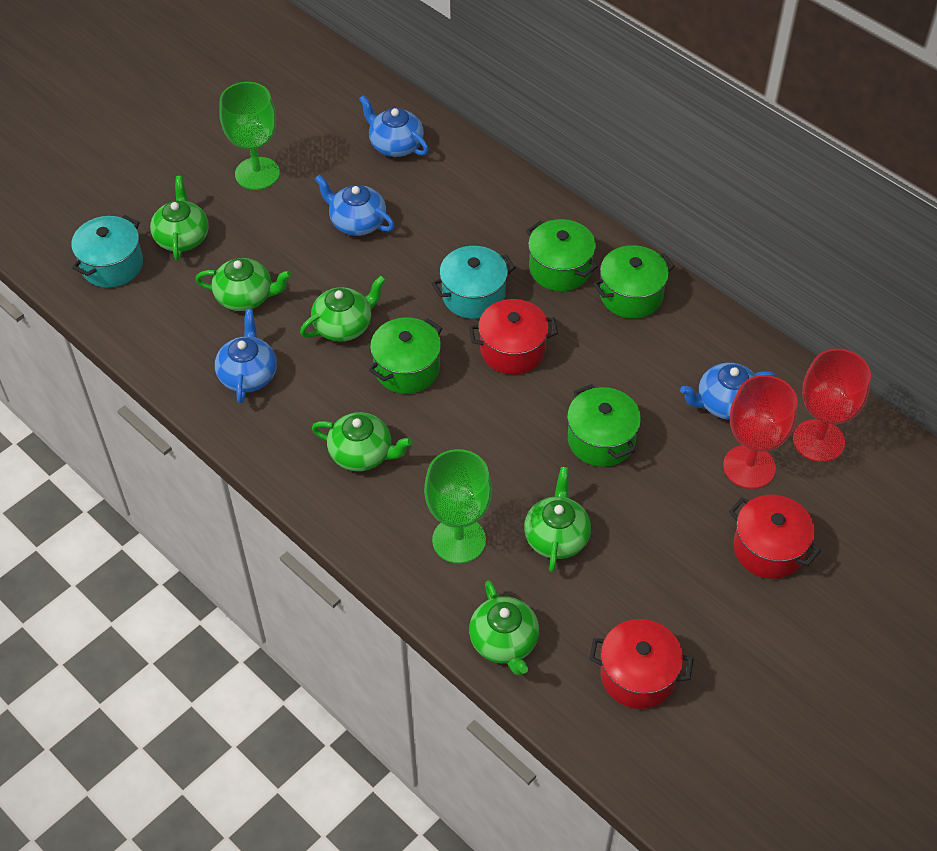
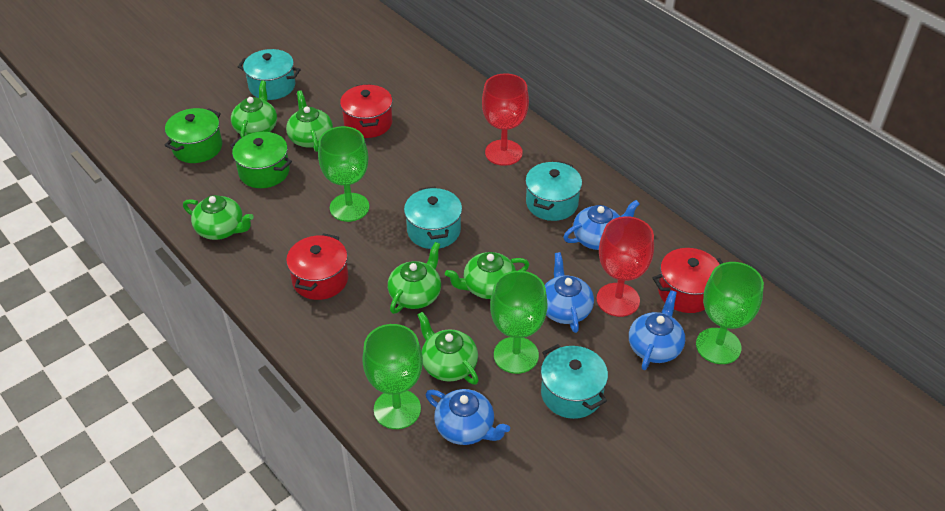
green goblet: [219,82,280,190] [424,449,492,564] = 2 -> [318,126,369,222] [362,324,423,429] [490,271,548,374] [696,262,764,364] = 4
green pot: [369,317,443,394] [526,219,598,291] [567,384,641,467] [593,245,675,318] = 4 -> [164,108,222,163] [230,132,292,188] = 2
turquoise pot: [71,215,143,288] [431,246,516,319] = 2 -> [238,49,301,100] [404,187,462,249] [525,161,582,221] [541,344,608,419] = 4

